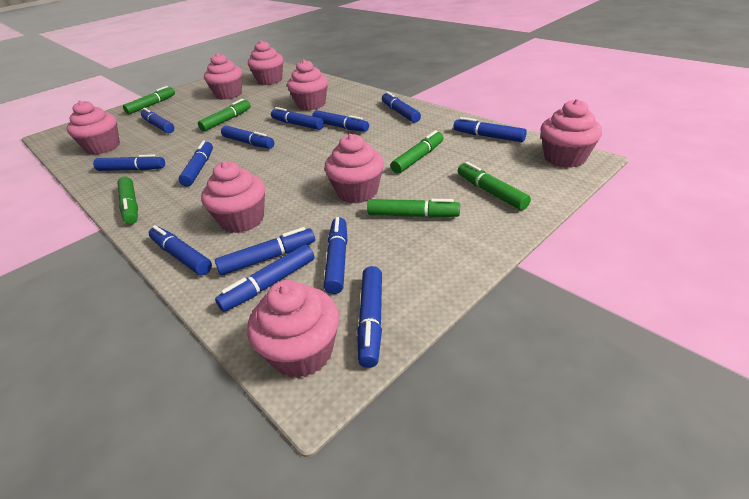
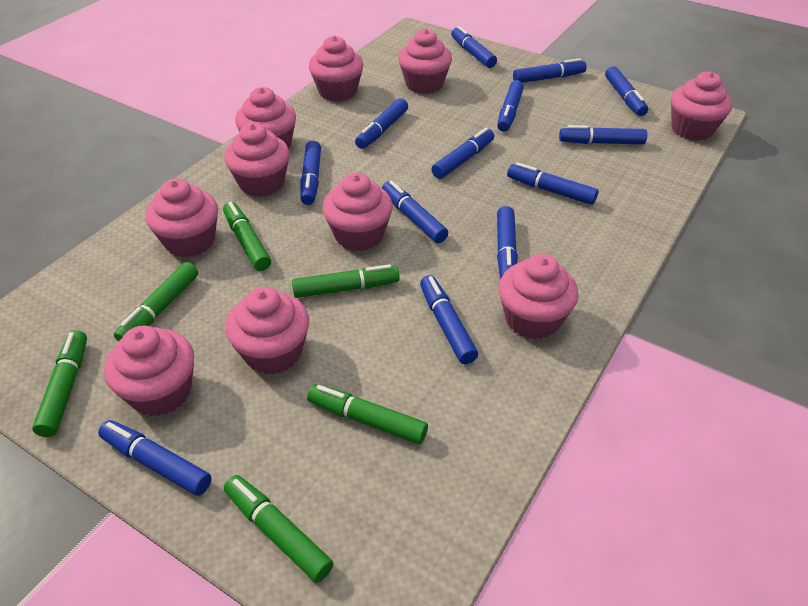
pink cupcake: [67,100,120,155] [201,161,265,233] [204,53,242,100] [247,280,339,378] [248,40,283,85] [287,59,328,110] [325,134,384,203] [540,99,602,168] = 8 -> [104,326,194,416] [146,178,218,258] [224,123,290,197] [226,287,309,374] [235,87,296,149] [309,36,363,102] [323,173,393,251] [398,29,452,94] [498,254,579,339] [671,72,732,141] = 10

